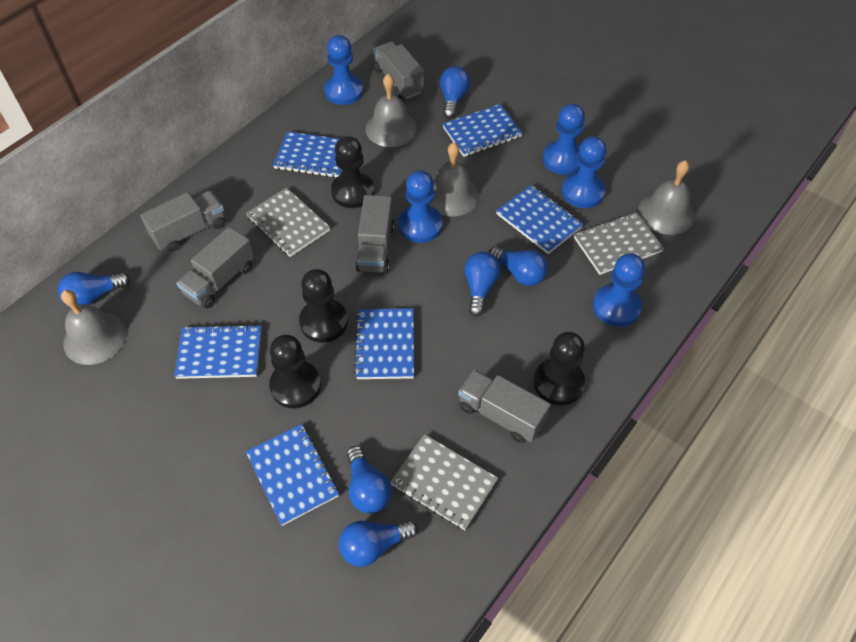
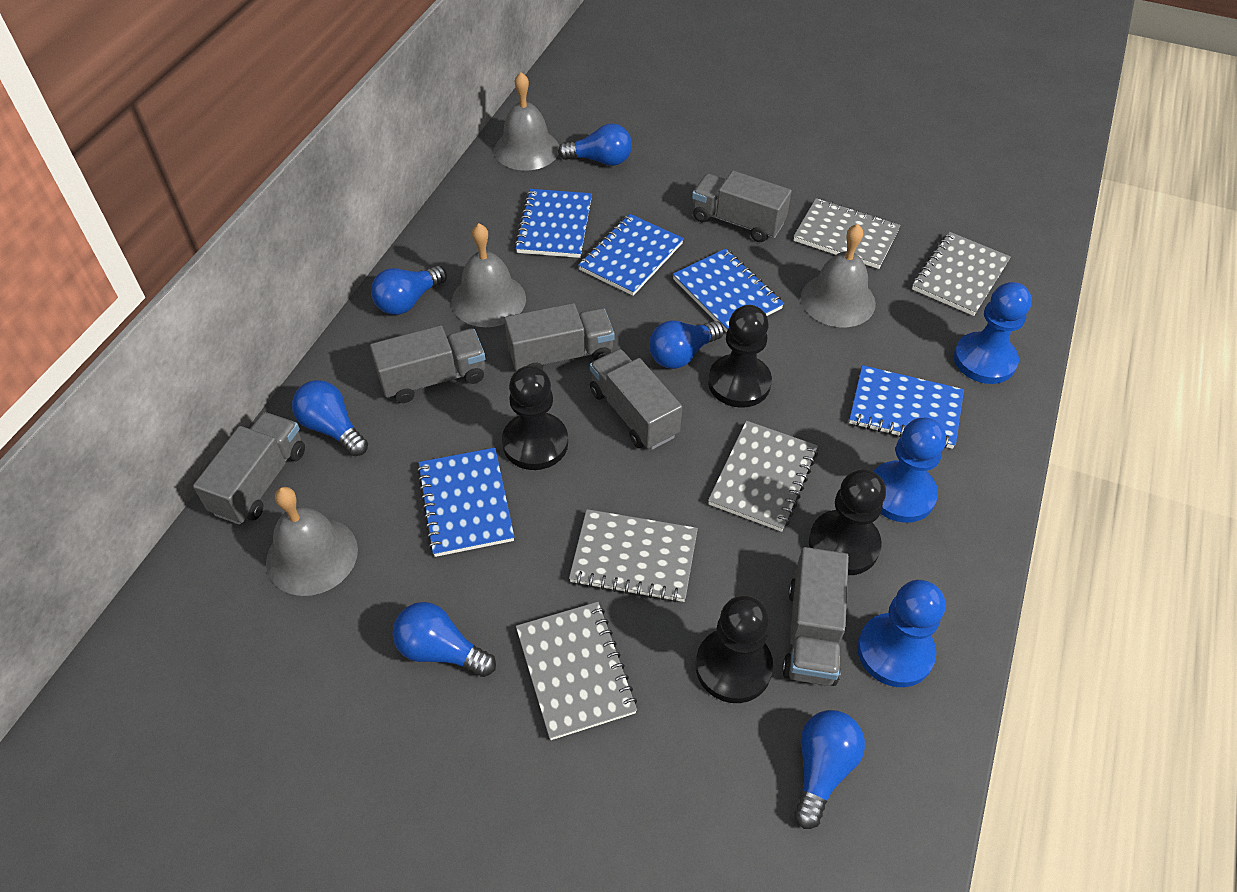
blue notebook: [174,324,261,379] [246,424,339,526] [273,131,342,178] [354,308,414,379] [442,104,523,157] [496,185,583,254] = 6 -> [417,448,514,557] [514,189,592,258] [578,214,684,296] [673,248,784,332] [849,365,964,449] = 5
blue pawn: [324,35,363,105] [398,170,443,243] [543,103,585,175] [562,136,607,208] [593,253,645,327] = 5 -> [857,580,945,687] [873,418,946,523] [954,282,1032,384] = 3
grey notebook: [246,187,330,257] [390,434,498,530] [574,212,664,275] = 3 -> [516,602,637,740] [569,509,698,603] [708,421,818,532] [794,198,901,269] [912,232,1011,316] = 5
grey truck: [140,190,225,252] [176,227,254,308] [355,195,395,274] [373,41,424,99] [458,370,551,443] = 5 -> [193,412,305,525] [370,325,486,403] [504,303,615,370] [590,349,682,450] [692,171,792,242] [782,547,849,686] = 6

